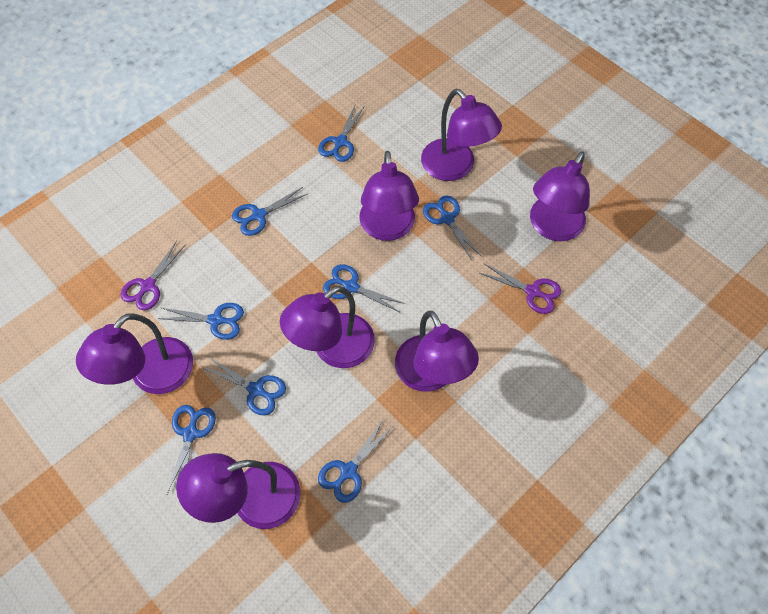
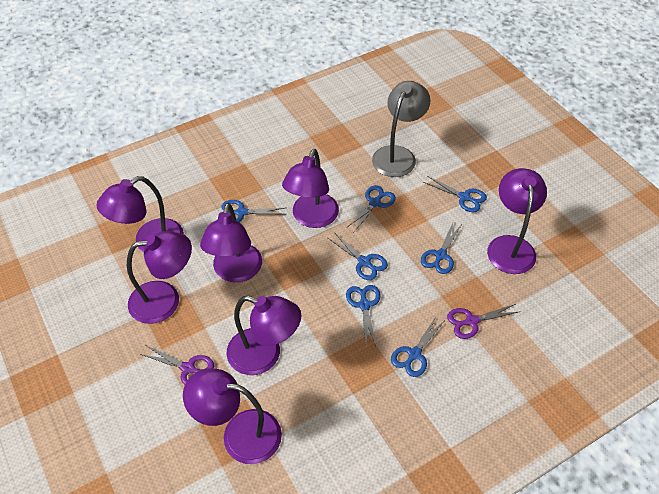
blue scissors: [158,303,244,340] [167,405,216,494] [202,357,286,416] [232,187,307,236] [318,105,364,162] [318,419,393,503] [323,264,405,312] [423,195,482,260] = 8 -> [222,200,284,222] [328,232,388,280] [346,185,396,232] [346,285,380,346] [391,317,446,377] [421,223,462,274] [423,176,487,212] = 7
grey lamp: none = 0 -> [372,81,430,177] = 1

